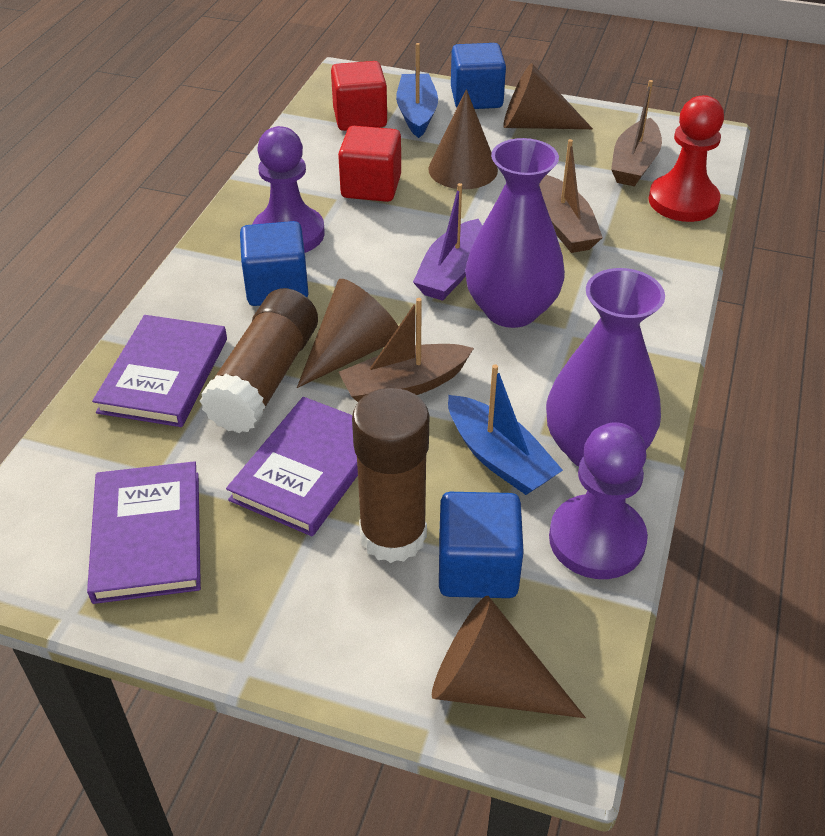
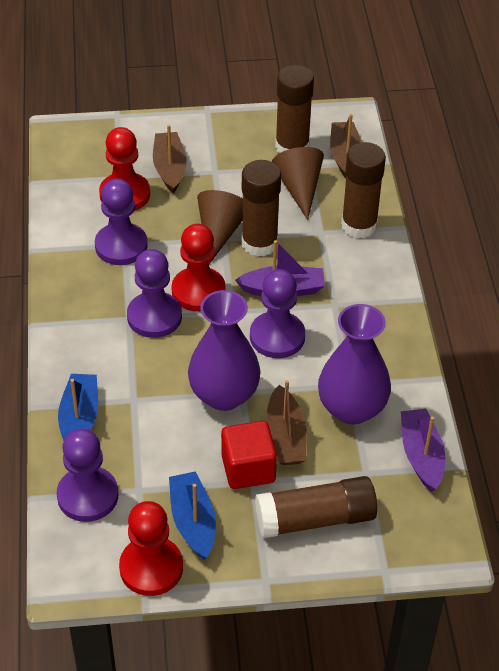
blue cube: [240,221,309,306] [439,492,524,598] [451,43,506,109] = 3 -> none = 0
brown cone: [297,279,399,388] [428,89,498,189] [432,596,586,718] [503,63,593,129] = 4 -> [197,190,243,264] [272,147,324,220] = 2
brown glue stick: [200,288,318,433] [352,388,429,563] = 2 -> [242,160,281,257] [255,476,377,538] [275,65,314,153] [341,142,386,238] = 4
purple boat: [413,183,482,301] = 1 -> [235,240,325,296] [401,409,445,492] = 2
purple book: [87,461,201,604] [92,315,227,427] [226,397,358,536] = 3 -> none = 0
purple pawn: [252,126,325,253] [549,422,648,579] = 2 -> [57,429,118,522] [95,178,148,265] [127,249,182,338] [250,269,305,358] = 4
red cube: [331,61,387,131] [338,126,401,202] = 2 -> [221,421,277,489] = 1
red pawn: [648,95,724,222] = 1 -> [99,127,150,211] [119,501,183,596] [171,224,226,312] = 3

